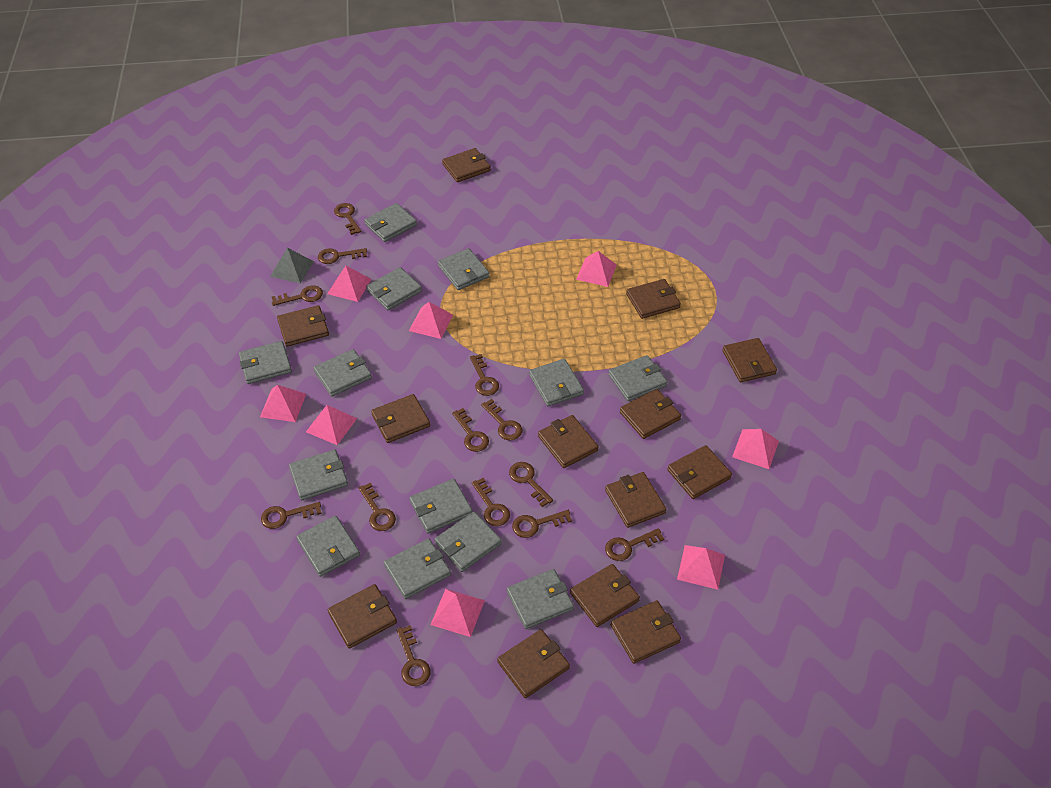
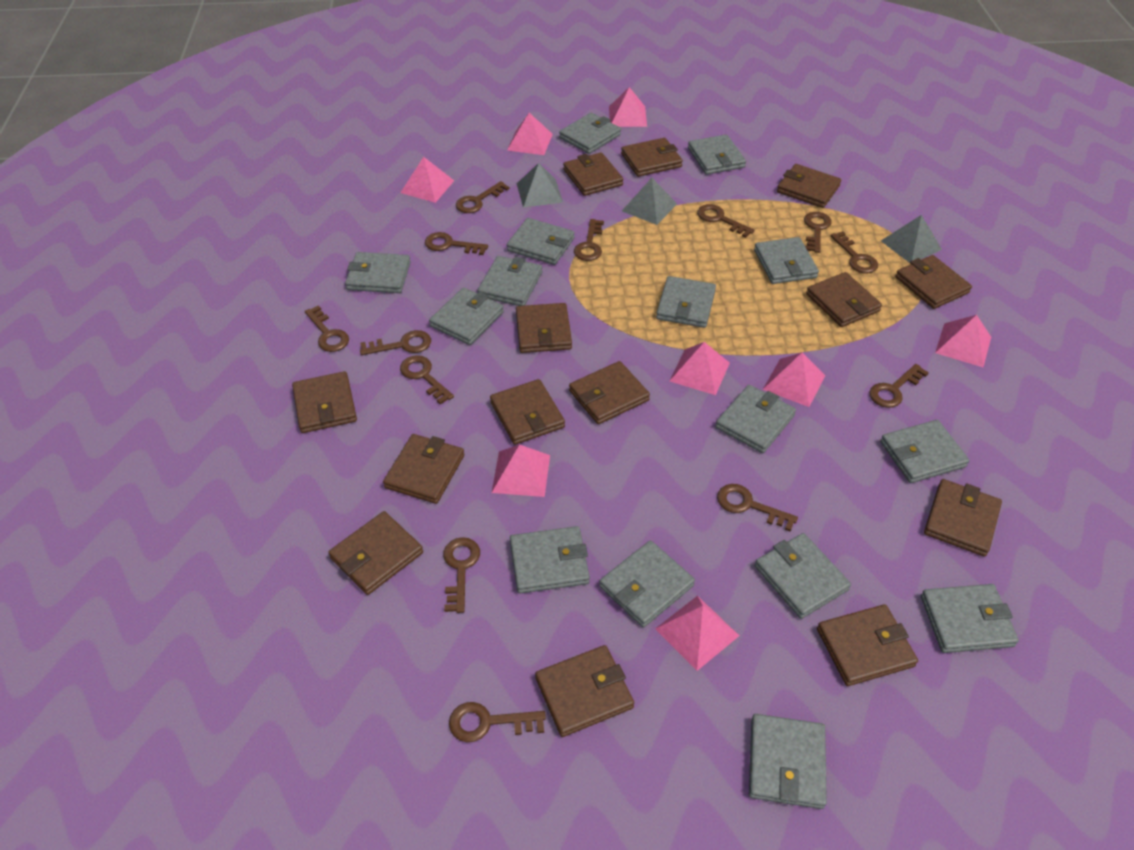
brown wallet: [277,305,329,347] [328,584,397,649] [371,394,430,443] [442,148,491,182] [497,629,570,698] [538,415,599,468] [570,564,640,627] [605,472,666,528] [611,600,681,664] [620,389,681,439] [626,279,681,319] [667,445,732,499] [722,338,777,382] = 13 -> [292,371,357,433] [328,511,423,595] [383,434,464,504] [490,379,565,445] [516,303,572,353] [535,645,634,737] [563,152,623,196] [569,361,650,424] [621,138,683,177] [777,164,841,208] [806,272,882,327] [817,604,918,686] [895,255,972,309] [924,479,1002,557] = 14
grey pyramid: [270,248,314,284] = 1 -> [517,163,563,207] [622,178,677,225] [881,215,942,264] = 3
grey wallet: [239,341,292,384] [289,450,348,501] [296,516,360,577] [314,349,372,397] [364,203,417,242] [366,267,422,310] [384,538,451,599] [410,479,473,533] [434,511,502,572] [438,248,489,290] [507,569,574,629] [529,359,584,406] [608,355,667,401] = 13 -> [345,252,411,293] [429,288,504,345] [477,256,542,306] [507,218,575,265] [510,526,590,594] [559,113,621,154] [599,540,695,628] [656,276,716,328] [688,134,746,175] [715,385,796,453] [749,714,827,809] [754,237,819,284] [755,533,851,619] [880,420,970,483] [921,584,1019,653] = 15

